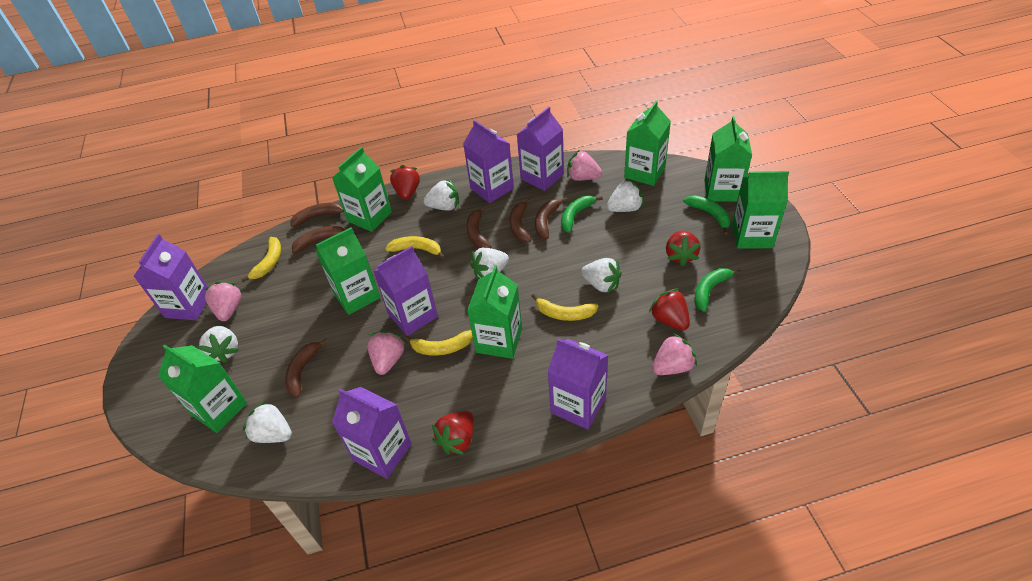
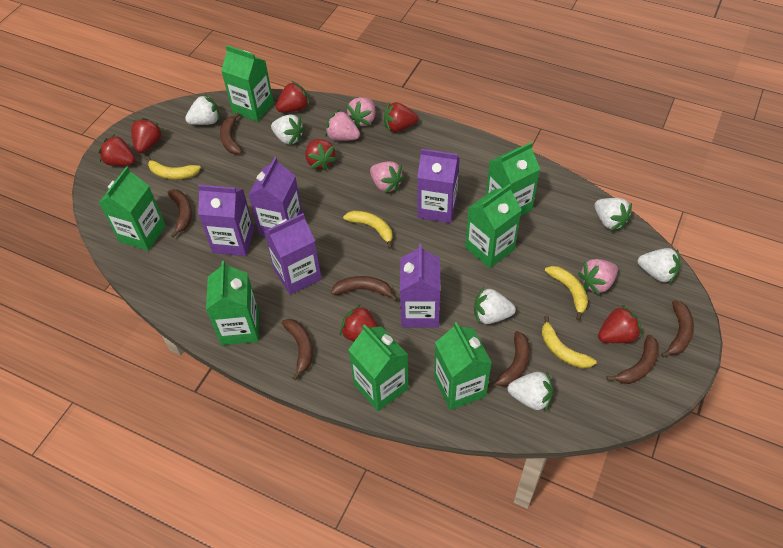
brown banana: [285,338,329,397] [290,203,344,227] [292,226,344,253] [466,205,492,248] [510,198,532,242] [535,197,568,239] = 6 -> [167,189,192,238] [220,112,242,154] [282,319,313,380] [331,276,398,301] [488,331,530,388] [606,335,659,384] [661,300,694,358] = 7
green banana: [561,196,603,233] [683,195,731,235] [695,268,742,312] = 3 -> none = 0
purple carton: [133,234,208,320] [332,387,412,479] [373,246,438,336] [463,120,514,203] [516,107,564,191] [548,338,608,430] = 6 -> [198,185,254,256] [248,157,302,236] [264,213,322,295] [400,244,441,327] [417,149,460,223] = 5
red strawberry: [390,165,420,200] [432,411,474,455] [649,288,690,330] [666,230,701,267] = 4 -> [98,134,135,166] [131,118,163,153] [276,81,310,112] [305,139,337,171] [340,304,378,341] [384,102,418,132] [598,305,641,343] = 7

